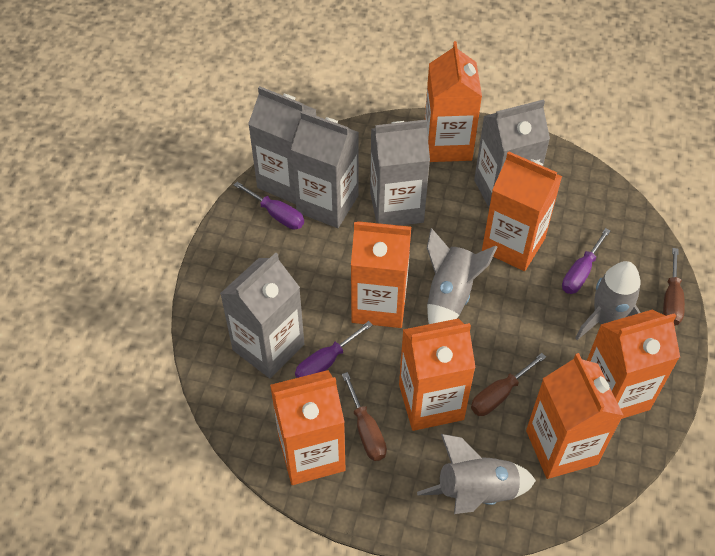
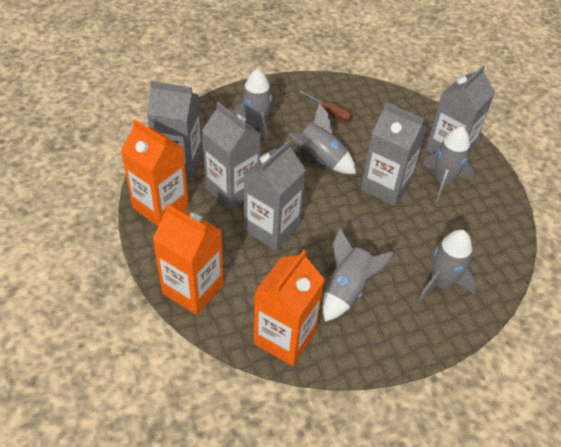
brown screwdriver: [342,372,387,461] [471,353,546,416] [663,248,685,326] = 3 -> [298,90,353,122] = 1
grey rocket: [417,434,536,514] [427,228,497,324] [575,261,641,340] = 3 -> [232,69,274,144] [289,103,356,174] [323,228,393,322] [419,230,477,302] [422,126,474,202] = 5
orange carton: [270,370,345,485] [351,221,411,328] [399,318,476,431] [425,41,482,162] [482,151,562,271] [526,353,624,479] [587,310,680,419] = 7 -> [121,119,189,226] [153,204,224,315] [254,250,325,366] = 3
purple screwdriver: [234,182,304,229] [295,321,373,378] [562,228,611,294] = 3 -> none = 0

